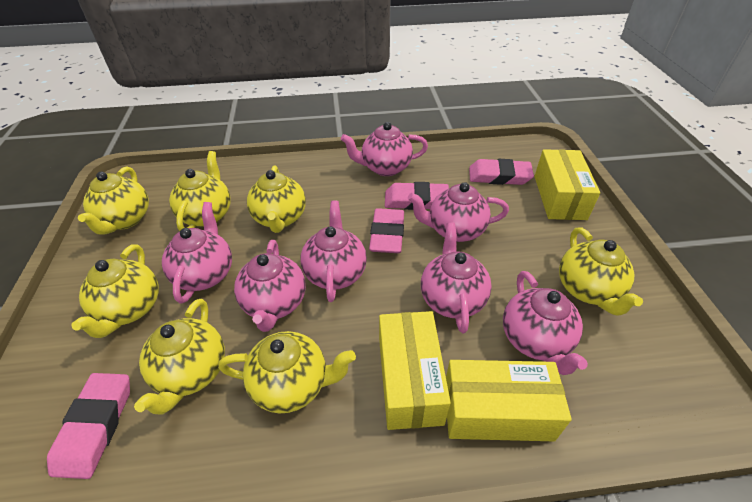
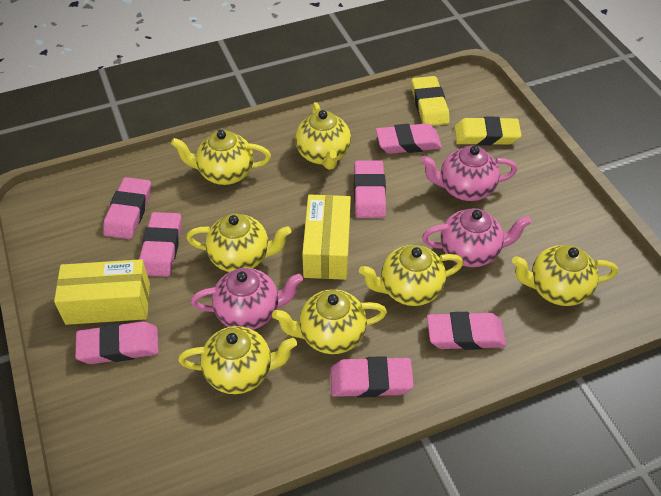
pink eraser: [47,373,130,479] [369,208,404,253] [385,182,449,210] [469,159,534,185] = 4 -> [75,321,159,364] [103,177,151,239] [139,212,181,277] [331,356,414,398] [354,160,386,218] [376,123,442,154] [427,312,506,350] = 7
pink teapot: [162,202,232,304] [234,240,306,332] [301,200,367,302] [341,122,428,176] [408,182,509,242] [421,223,492,333] [503,271,588,375] = 7 -> [191,268,303,330] [421,145,517,201] [422,208,531,267] = 3
yellow box: [379,311,451,430] [446,360,572,441] [534,149,600,220] = 3 -> [54,259,150,325] [302,194,351,280] = 2
yellow eraser: none = 0 -> [411,76,450,126] [454,117,522,145] = 2

